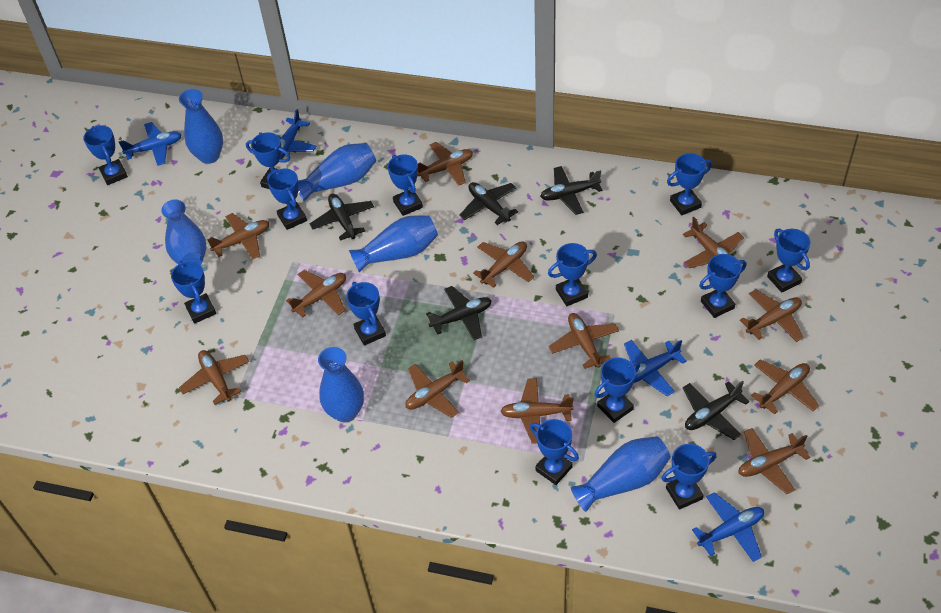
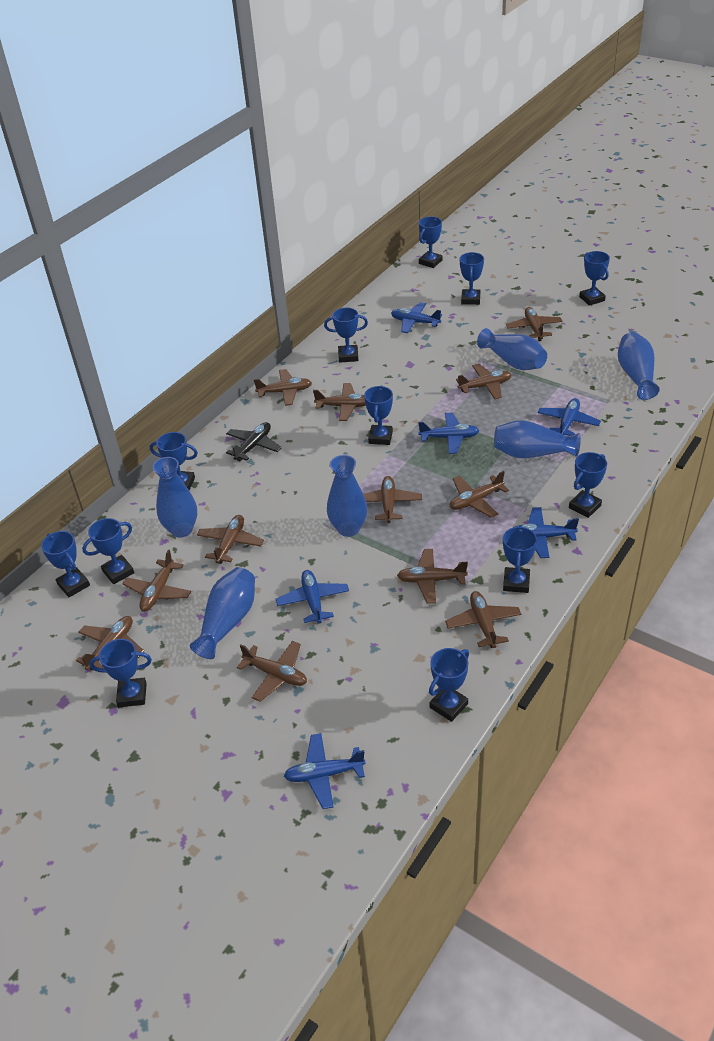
black plane: [309,194,374,241] [426,286,492,340] [459,182,518,225] [540,166,603,215] [683,381,749,440] = 5 -> [226,422,282,461] = 1
blue plane: [119,122,182,166] [258,109,317,159] [624,340,687,396] [692,492,764,562] = 4 -> [276,570,349,623] [284,733,366,809] [391,302,442,333] [418,413,479,454] [515,507,579,558] [538,398,601,436] = 6
blue trophy: [83,126,128,185] [171,261,216,324] [246,133,290,189] [267,169,307,230] [346,282,386,345] [388,155,423,216] [530,419,579,485] [548,243,597,306] [595,357,640,423] [661,444,717,510] [667,153,712,215] [699,254,746,318] [767,228,811,293] = 13 -> [41,531,90,597] [82,518,134,584] [90,639,152,707] [150,432,198,490] [324,308,368,363] [364,386,393,445] [419,217,442,268] [429,648,469,722] [460,252,484,305] [503,525,537,593] [569,452,607,518] [579,251,610,306] = 12

